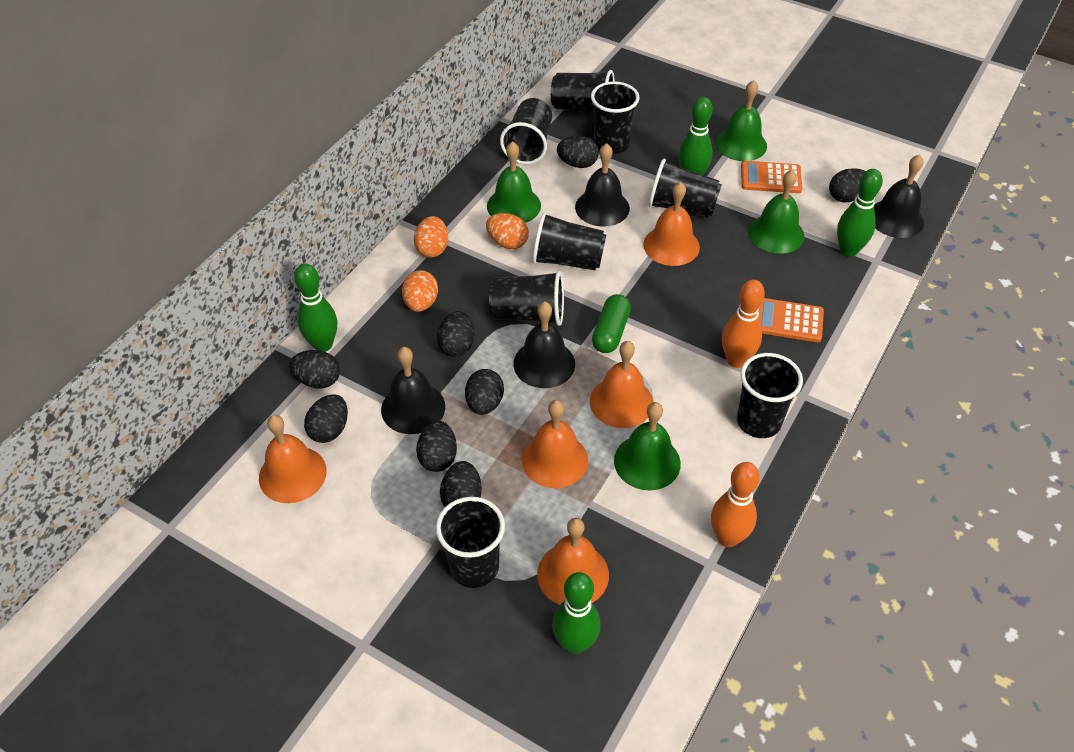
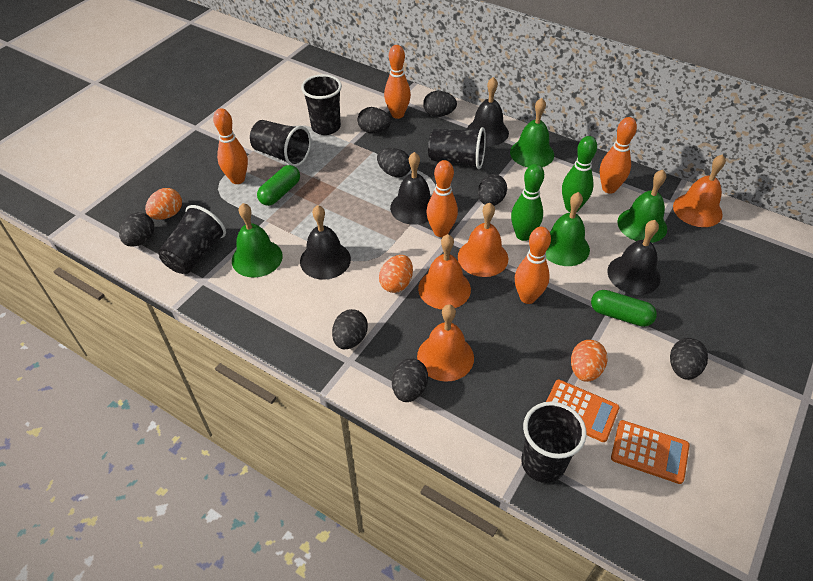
black cup: [436,497,505,588] [489,271,564,326] [500,98,552,165] [532,212,606,270] [551,70,615,113] [591,81,639,154] [648,159,722,218] [737,353,803,438] = 8 -> [158,205,226,274] [250,120,311,167] [301,74,342,135] [428,127,486,169] [521,402,587,483] = 5
green bowling pin: [294,263,337,352] [552,572,601,654] [678,97,713,175] [837,169,883,257] = 4 -> [511,164,544,241] [562,136,597,212] = 2
green capsule: [592,294,631,353] = 1 -> [257,165,300,206] [591,290,657,327] = 2
orange bell: [259,415,327,503] [522,400,588,488] [537,518,609,605] [590,341,653,428] [643,181,700,266] = 5 -> [417,304,474,382] [418,234,471,309] [458,203,508,277] [673,154,726,227] = 4
orange bowling pin: [711,462,760,547] [722,280,765,368] = 2 -> [213,108,248,184] [384,45,411,119] [426,160,458,237] [515,227,551,304] [600,117,637,194] = 5

